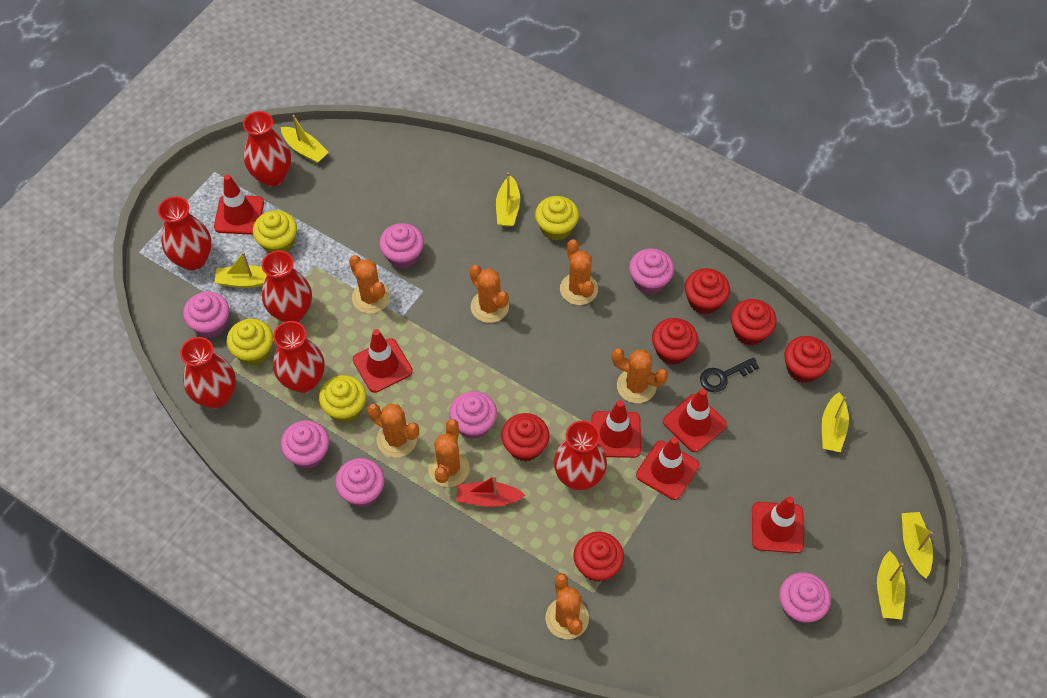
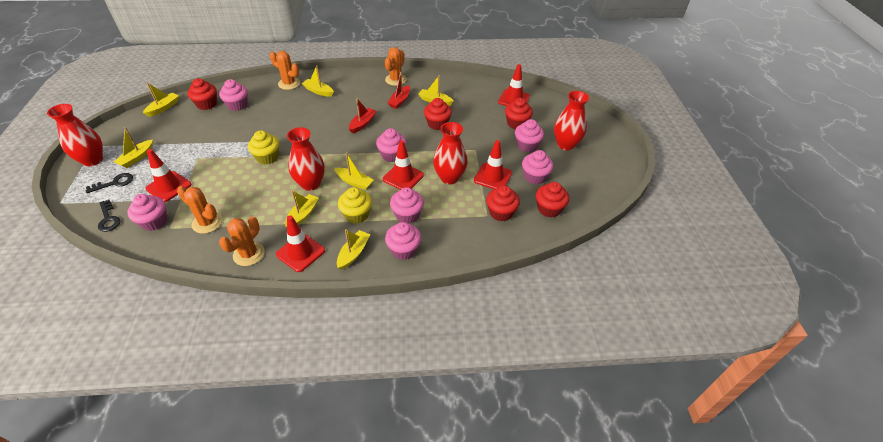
black key: [700,357,759,392] = 1 -> [86,173,133,193] [98,200,120,232] = 2
orange cactus: [349,255,390,314] [368,403,419,458] [428,419,470,487] [469,265,509,323] [545,573,589,639] [560,239,598,305] [612,348,668,403] = 7 -> [177,186,222,234] [219,216,265,266] [270,51,300,90] [385,47,407,86] = 4
red boat: [456,475,526,507] = 1 -> [349,98,377,133] [388,72,410,109] = 2
red cupcake: [501,413,550,461] [573,532,624,582] [652,318,698,365] [685,268,730,314] [730,299,777,345] [784,336,831,383] = 6 -> [188,78,217,110] [424,98,452,130] [486,185,520,222] [505,98,533,129] [536,182,569,218] = 5
red traffic cone: [214,174,264,235] [353,329,413,393] [591,400,641,458] [636,437,699,500] [663,389,727,452] [752,496,804,553] = 6 -> [145,149,191,202] [276,215,325,272] [383,140,424,190] [474,140,512,189] [498,64,530,106] = 5
red vase: [158,196,212,271] [180,337,236,408] [243,111,291,187] [262,251,312,322] [273,321,325,393] [554,421,607,490] = 6 -> [47,104,103,166] [287,127,325,191] [433,122,468,184] [554,91,589,151] = 4
yellow boat: [215,252,267,288] [281,115,329,163] [496,172,520,227] [822,392,849,452] [877,551,905,619] [902,512,933,578] = 6 -> [114,127,153,168] [143,82,179,117] [285,190,319,228] [302,65,334,97] [334,152,374,190] [337,229,371,270] [418,75,454,106] = 7
yellow cupcake: [227,319,273,366] [253,210,297,253] [319,375,366,423] [535,196,579,241] = 4 -> [248,130,279,165] [338,187,372,224] = 2

